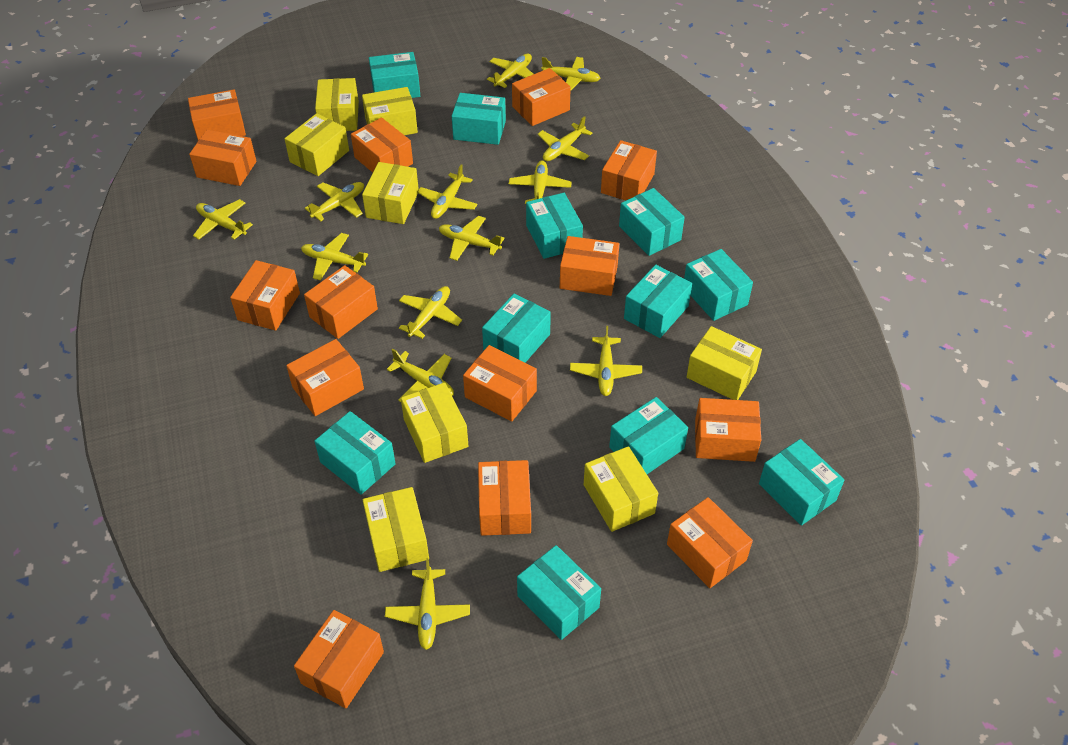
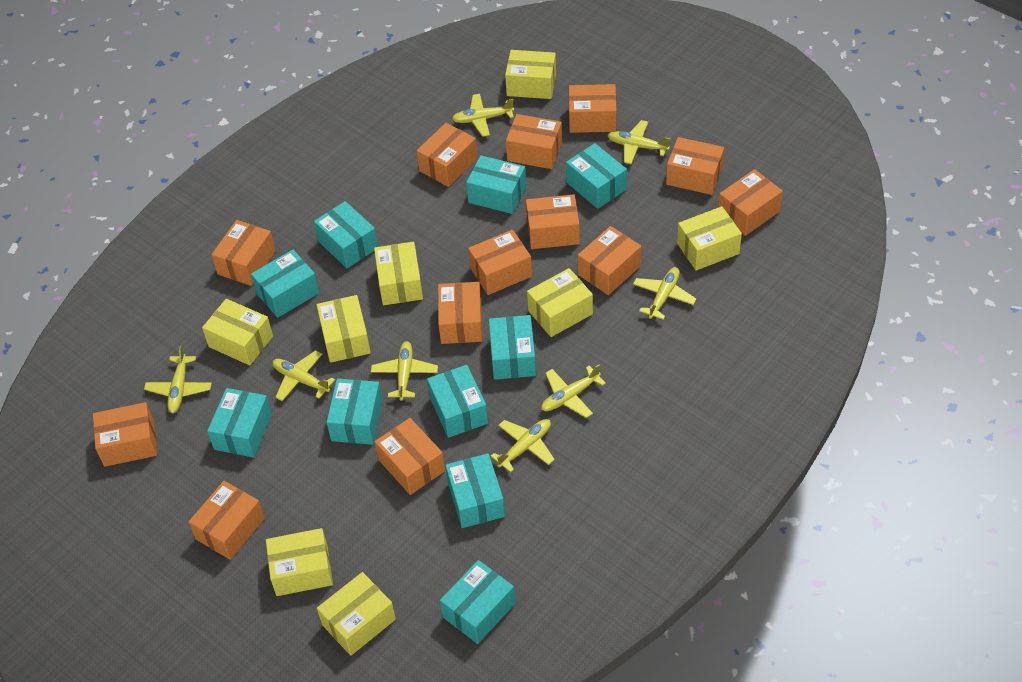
orange box: [188,89,246,140] [189,130,256,186] [230,260,300,331] [286,339,364,416] [294,610,384,708] [304,265,378,339] [351,117,413,172] [463,345,537,421] [478,460,531,536] [512,68,571,126] [560,236,619,296] [601,140,657,200] [667,497,753,588] [695,398,761,462] = 14 -> [93,402,158,467] [189,481,265,560] [211,220,276,286] [375,418,445,495] [416,123,478,187] [438,282,483,344] [468,230,532,295] [506,114,562,169] [526,194,580,249] [569,84,616,133] [578,226,641,295] [666,137,724,195] [718,169,783,236] = 13
turquoise box: [315,411,396,495] [369,52,420,98] [452,93,506,145] [482,293,551,363] [517,545,601,640] [526,193,583,259] [609,397,688,474] [619,188,685,256] [624,265,692,338] [684,249,753,321] [759,439,844,525] = 11 -> [207,388,272,458] [251,250,319,318] [314,201,378,268] [326,378,383,445] [427,365,488,438] [440,560,515,644] [445,453,505,528] [466,155,526,214] [489,315,536,380] [566,143,627,209] = 10
yellow plane: [193,199,253,240] [301,233,368,280] [305,182,364,221] [385,558,470,650] [387,349,454,402] [399,286,462,339] [417,164,478,219] [439,216,505,261] [487,54,533,88] [509,161,572,204] [538,116,592,161] [541,57,600,91] [570,326,642,396] = 13 -> [144,346,212,413] [272,350,335,401] [371,341,438,401] [452,94,514,137] [491,419,555,472] [541,364,606,418] [608,120,670,164] [633,267,696,320] = 8

